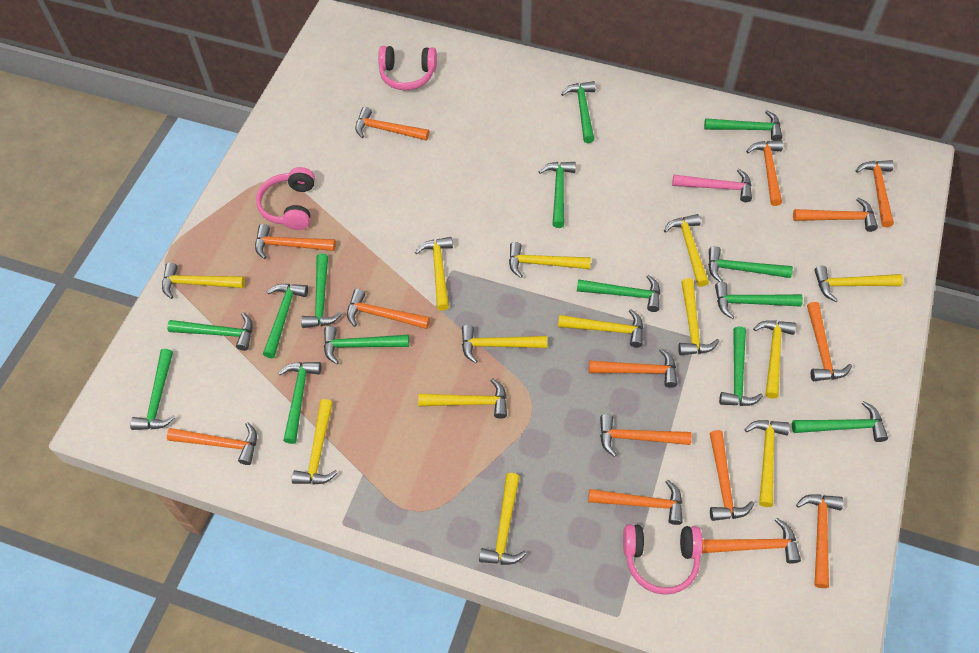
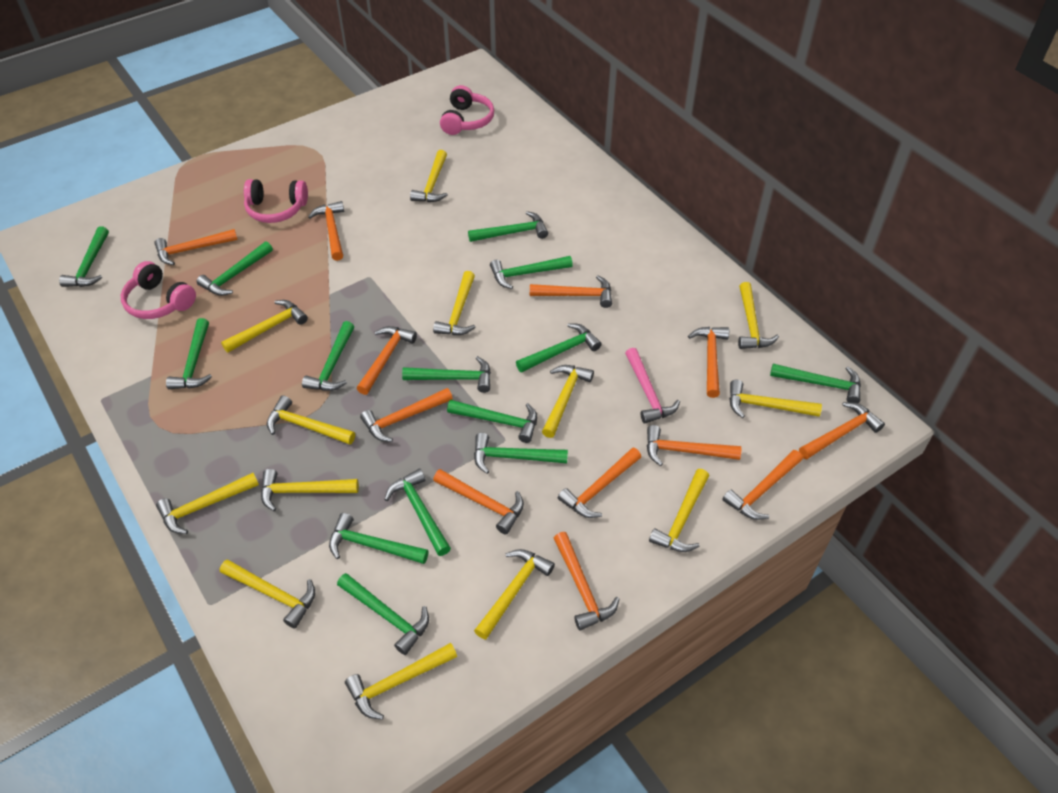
orange hammer: [167,422,257,465] [255,224,336,259] [347,289,430,329] [355,107,429,141] [588,480,683,525] [589,348,677,388] [600,414,692,457] [702,518,801,564] [710,430,754,521] [746,140,783,206] [793,198,878,232] [796,494,844,588] [807,302,852,381] [856,160,894,227] = 14 -> [154,229,238,265] [308,201,344,261] [357,326,417,395] [360,388,453,442] [433,469,524,534] [530,275,612,308] [554,532,619,631] [558,447,641,518] [647,425,741,466] [688,327,729,398] [722,450,803,520] [799,402,885,459] = 12

